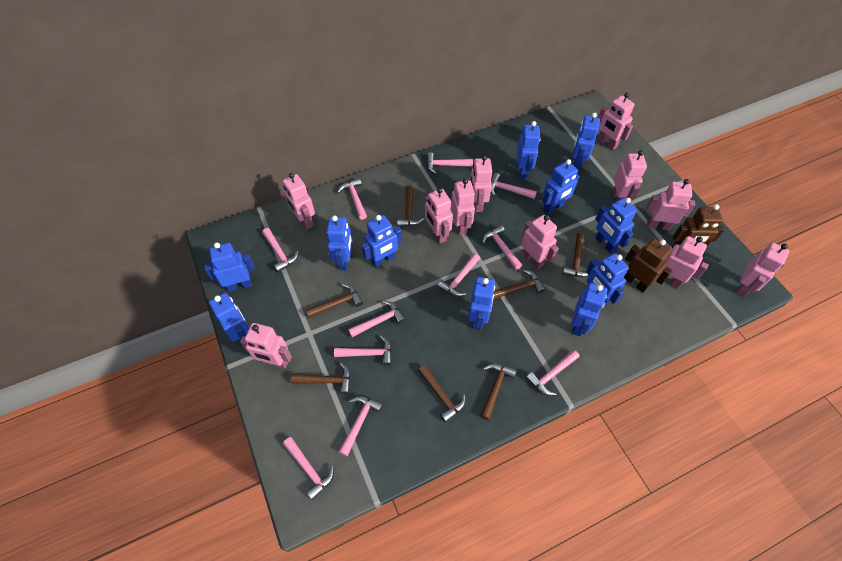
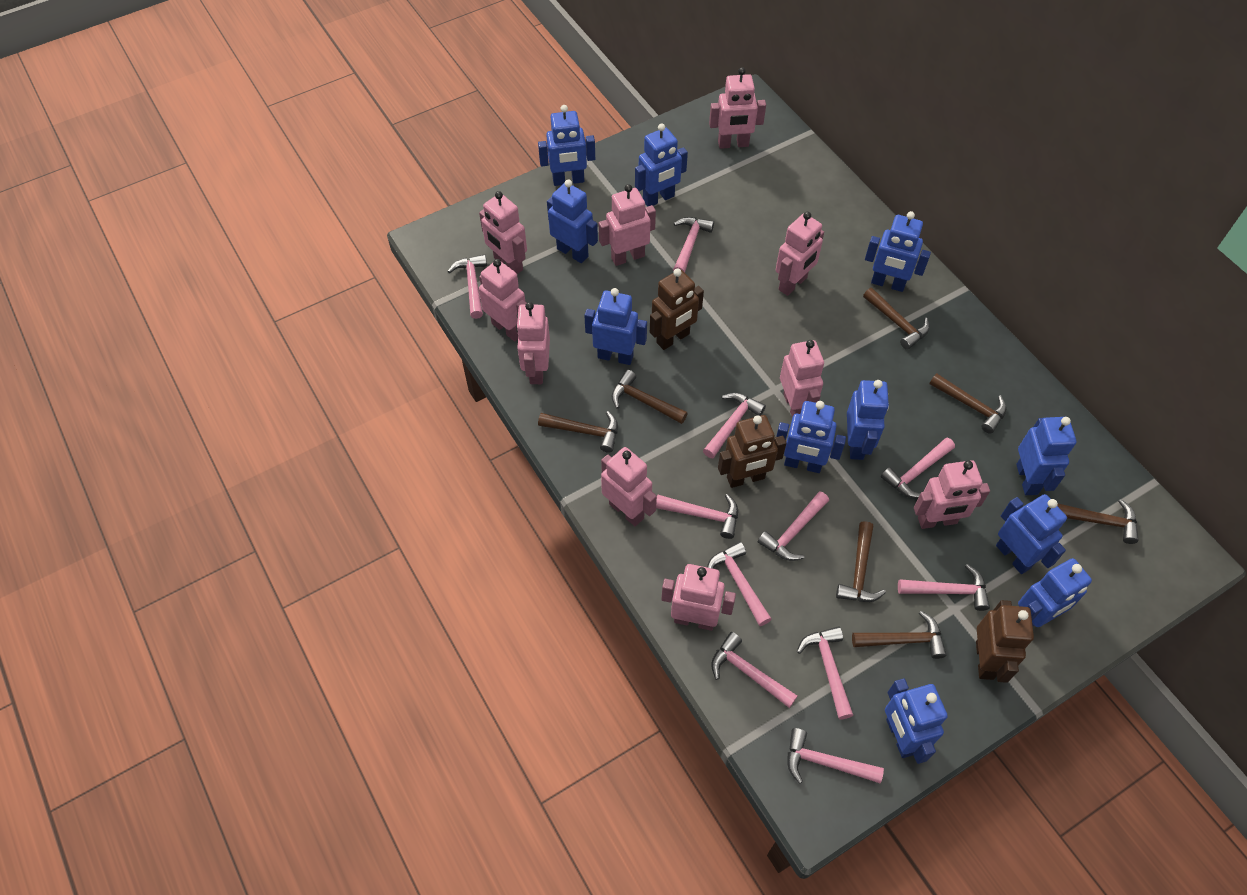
brown robot: [624,239,672,292] [672,204,724,248] = 2 -> [650,268,704,350] [718,415,787,488] [976,600,1034,683] = 3
pink robot: [240,323,292,369] [283,173,315,229] [425,188,453,244] [451,178,475,235] [470,155,492,212] [521,215,559,270] [598,92,635,150] [613,150,647,202] [646,179,695,231] [657,236,709,289] [735,243,789,297] = 11 -> [479,191,527,274] [479,259,526,341] [516,302,550,384] [599,184,656,266] [601,447,657,526] [661,564,736,631] [709,67,766,149] [776,212,824,296] [780,340,824,417] [914,460,990,529] = 10

